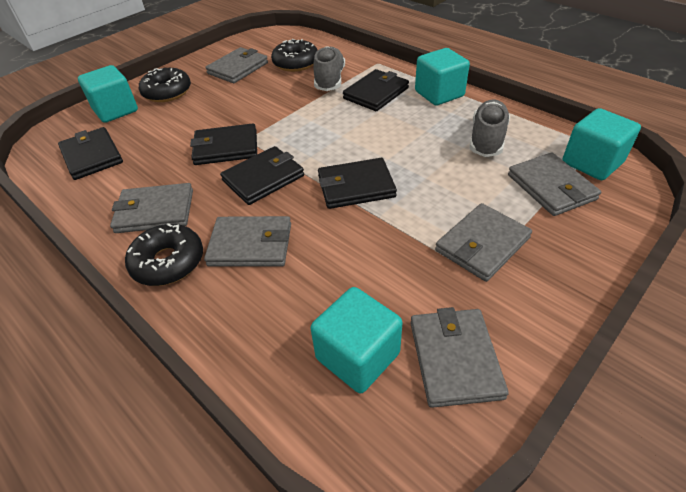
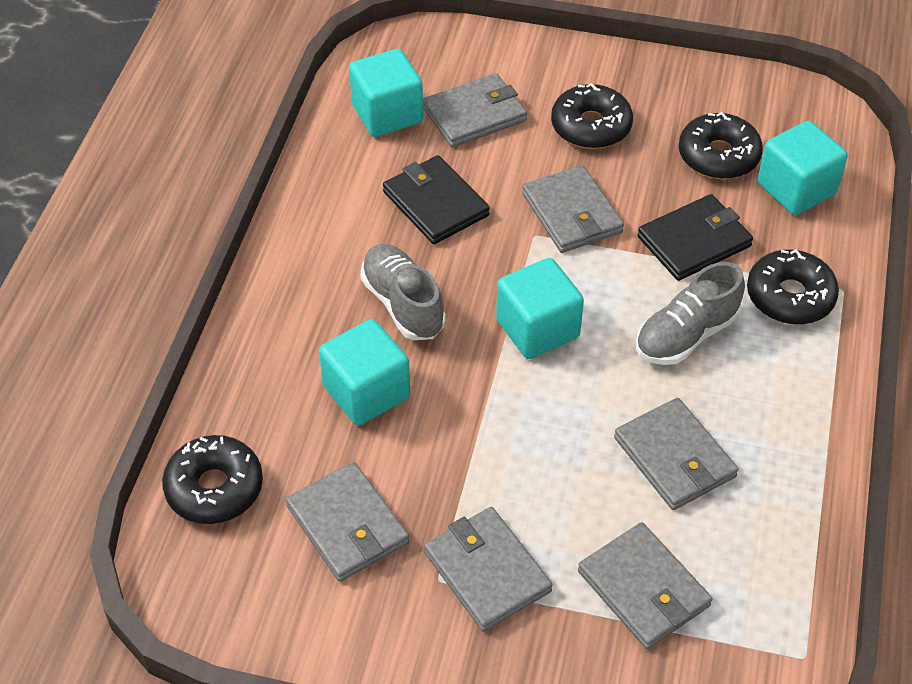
black donut: [125,223,203,286] [139,68,191,102] [271,39,318,72] = 3 -> [162,435,263,524] [551,83,633,149] [679,112,763,179] [747,250,839,325] = 4
black wallet: [58,127,123,180] [190,123,257,165] [220,146,304,205] [318,158,397,209] [343,69,409,111] = 5 -> [383,155,490,244] [637,194,753,281] = 2

